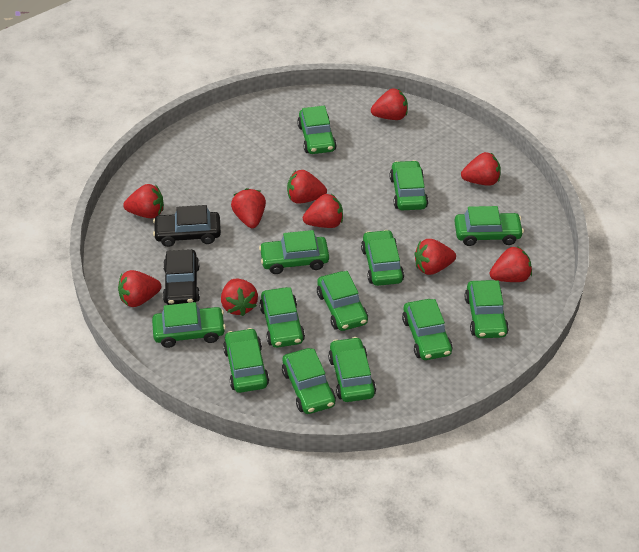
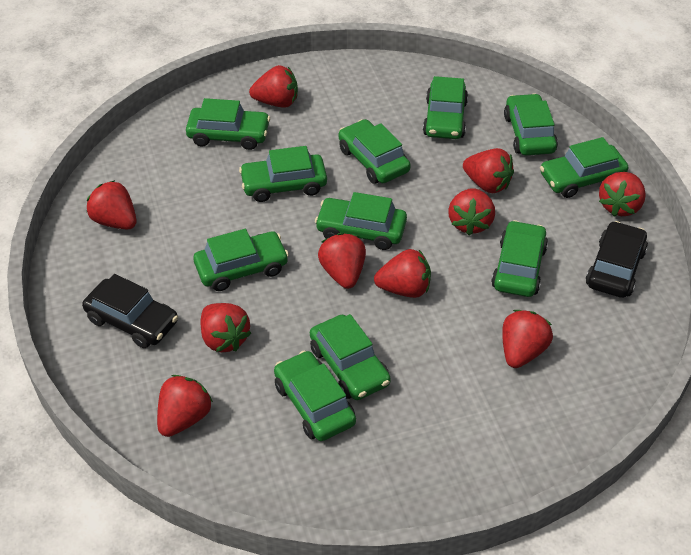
green car: [152,302,226,348] [223,328,269,393] [259,230,329,274] [259,287,305,348] [282,348,336,414] [297,106,337,154] [317,271,368,331] [328,337,376,402] [361,230,404,286] [390,160,428,210] [402,299,453,360] [454,206,524,246] [465,280,509,338] = 13 -> [186,98,270,150] [193,229,289,291] [239,146,327,202] [274,351,356,441] [310,314,391,400] [315,192,407,250] [338,119,411,184] [423,76,468,139] [491,220,548,297] [504,93,558,155] [540,137,628,198] = 11

